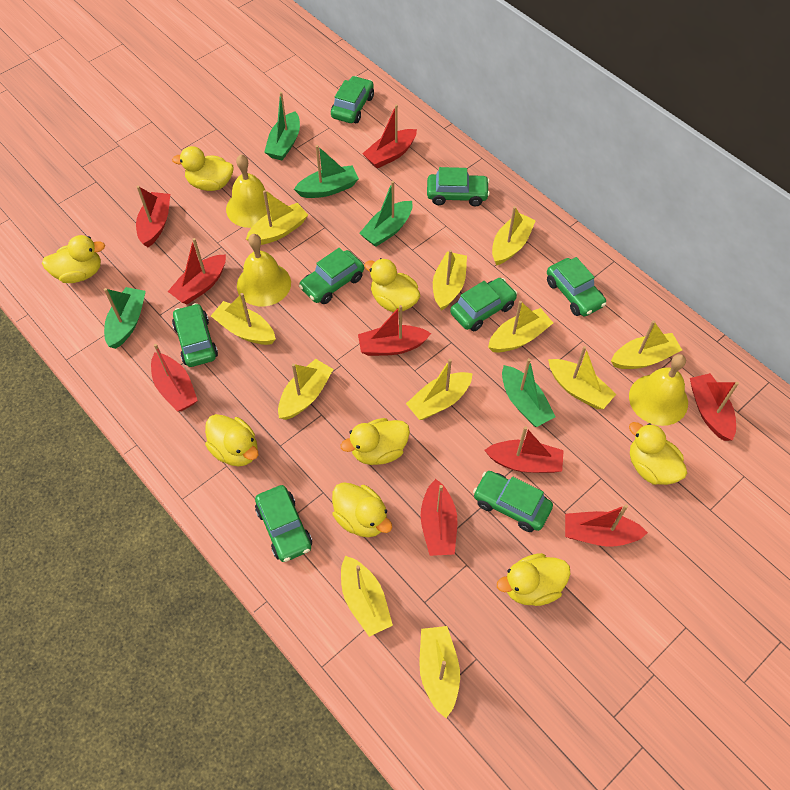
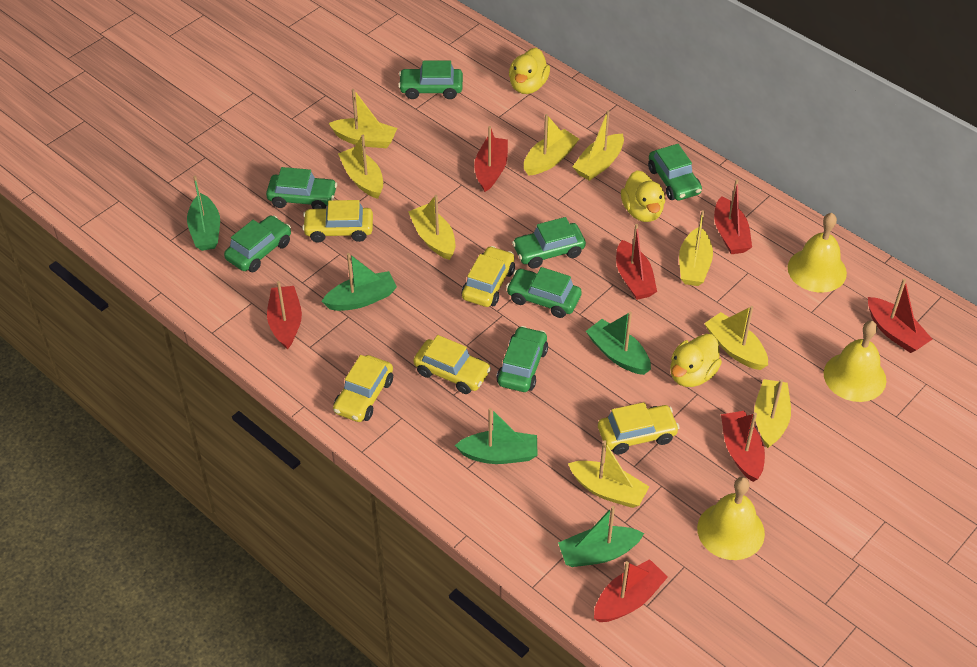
green car: [172,303,218,367] [255,485,312,562] [299,248,364,304] [331,76,374,123] [427,167,490,207] [450,278,517,331] [473,471,553,532] [547,257,606,316] = 8 -> [224,215,291,272] [266,167,337,209] [398,61,463,99] [496,326,548,392] [506,267,582,318] [512,217,586,269] [648,144,702,200] = 7
red boat: [136,186,170,247] [151,344,198,412] [168,238,226,304] [358,305,431,356] [362,105,417,168] [421,479,457,556] [484,426,564,473] [565,504,648,547] [690,373,739,441] = 9 -> [267,281,302,350] [474,126,508,192] [594,559,668,622] [616,224,657,300] [714,179,752,254] [721,411,765,482] [868,279,933,353] = 7
yellow boat: [211,293,276,345] [246,190,308,245] [278,359,333,420] [341,556,393,637] [406,359,473,420] [419,626,460,718] [433,250,467,311] [488,301,553,352] [492,206,536,266] [548,346,616,409] [611,320,682,369] = 11 -> [328,89,397,148] [338,135,383,199] [408,195,455,260] [524,114,579,176] [568,440,649,508] [572,110,624,181] [679,210,713,286] [704,306,768,370] [754,379,791,448] = 9
yellow car: none = 0 -> [302,200,373,243] [333,355,393,422] [413,335,491,394] [462,246,515,307] [598,402,680,455] = 5
yellow duck: [42,235,105,283] [172,146,233,191] [205,414,258,466] [332,482,392,537] [341,418,410,465] [364,258,420,312] [497,553,570,606] [629,422,687,485] = 8 -> [509,48,550,94] [621,170,665,222] [670,334,722,387] = 3

